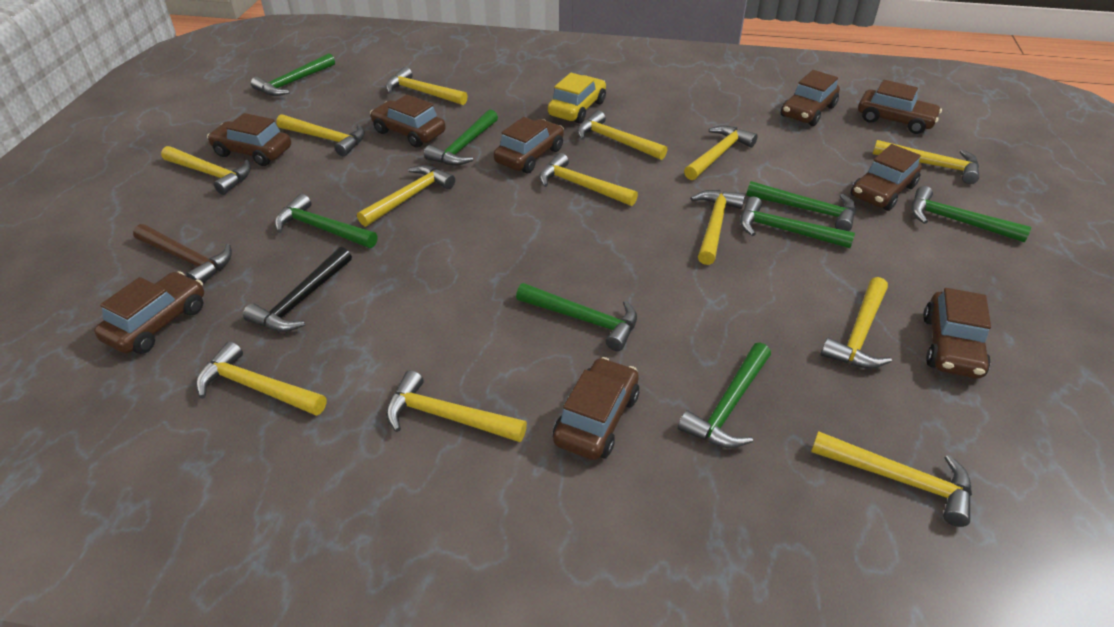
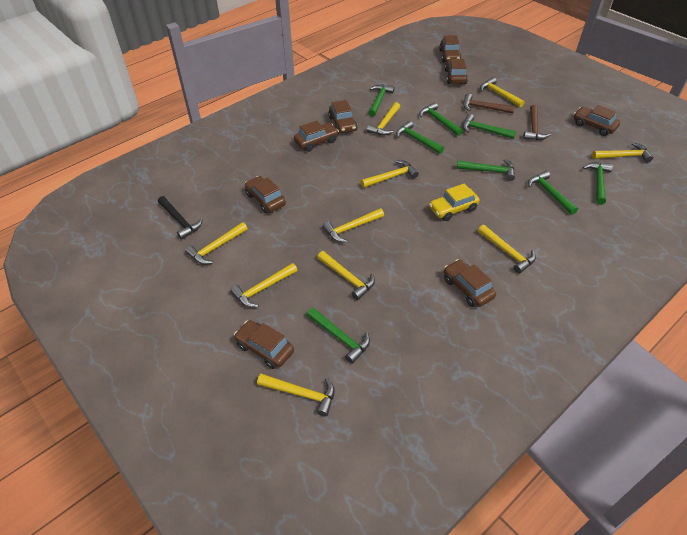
brown car: [94,271,204,354] [207,113,291,166] [370,94,446,148] [494,117,564,173] [553,357,639,460] [781,70,840,126] [851,144,922,211] [858,80,942,134] [923,288,991,378] = 9 -> [234,320,294,369] [245,176,286,213] [294,120,339,152] [328,100,357,134] [439,35,462,63] [444,259,496,307] [445,59,468,84] [574,105,620,136] = 8
brown hammer: [133,224,232,284] = 1 -> [463,93,515,114] [523,105,551,140] = 2
yellow hammer: [161,146,251,195] [196,341,326,416] [276,114,365,156] [357,165,455,227] [386,67,468,105] [386,370,527,442] [539,153,638,206] [577,110,667,160] [684,126,758,180] [690,190,745,265] [811,431,972,527] [820,277,892,369] [873,140,979,184] = 13 -> [185,222,248,265] [230,263,297,307] [257,374,335,417] [317,251,375,300] [322,208,384,242] [361,160,419,188] [367,102,400,135] [478,225,536,274] [480,77,525,108] [592,143,653,163] = 10

